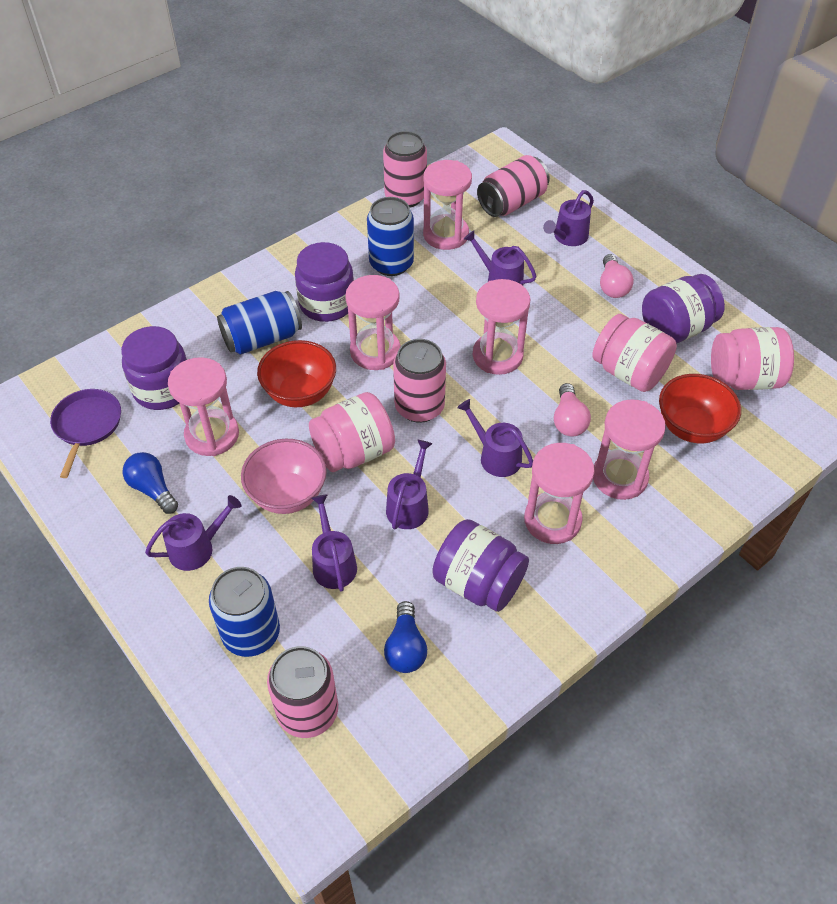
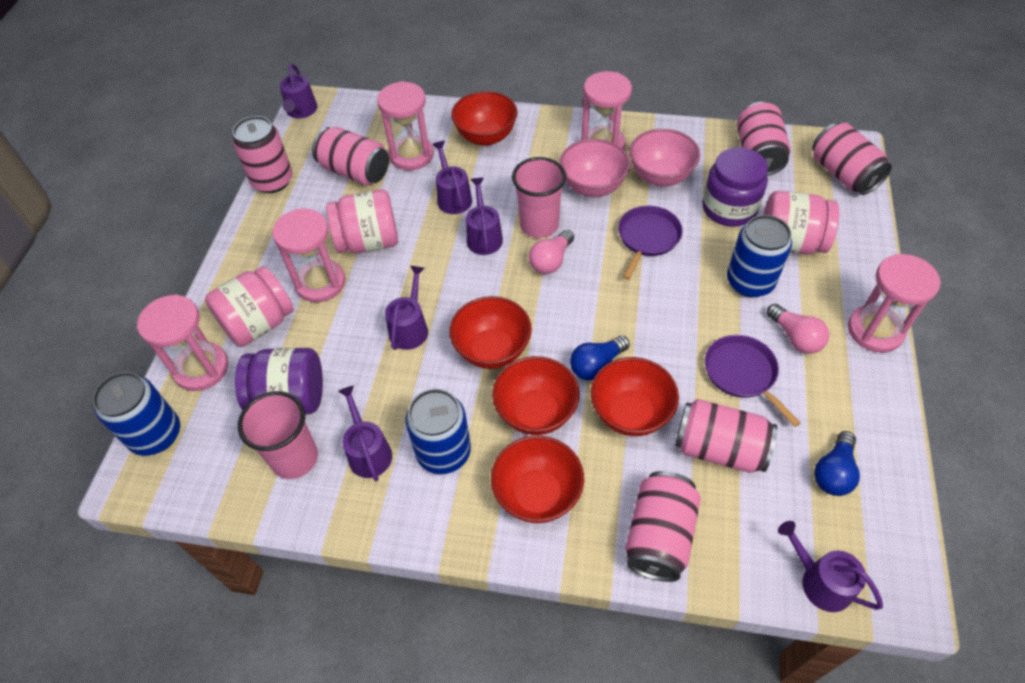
pink bowl: [241,439,327,514] = 1 -> [559,139,630,197] [629,129,700,186] = 2
pink can: [267,646,338,738] [383,131,427,208] [393,339,446,423] [477,155,550,217] = 4 -> [232,116,293,193] [312,127,389,185] [625,471,701,582] [675,399,777,473] [737,102,791,176] [812,123,892,195] = 6
pink cup: none = 0 -> [238,391,318,479] [512,157,566,238] = 2
pink hourglass: [168,357,239,456] [345,275,401,370] [423,160,472,250] [473,279,530,375] [524,443,594,544] [593,399,666,500] = 6 -> [137,294,228,391] [272,208,345,302] [377,81,434,170] [581,71,632,150] [848,254,941,353] = 5
purple jar: [121,326,187,410] [295,242,354,322] [432,519,529,612] [642,274,725,344] = 4 -> [235,347,323,414] [702,147,768,227] = 2
purple pan: [50,389,121,478] = 1 -> [618,206,683,280] [705,335,801,427] = 2
red bowl: [257,340,336,407] [659,374,741,443] = 2 -> [449,296,532,369] [451,91,517,146] [491,436,584,523] [492,356,579,435] [590,357,679,436] = 5

